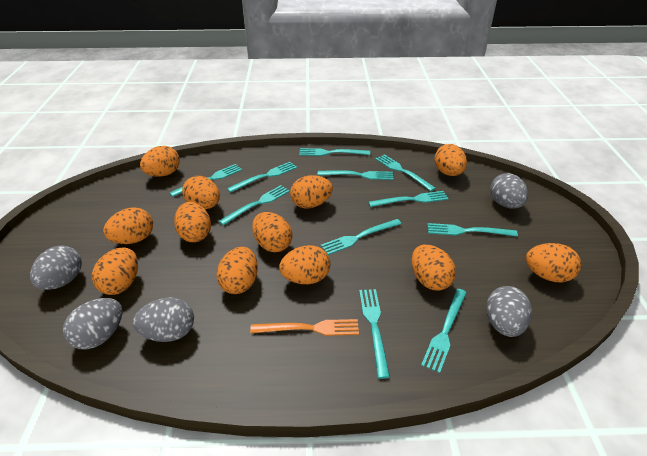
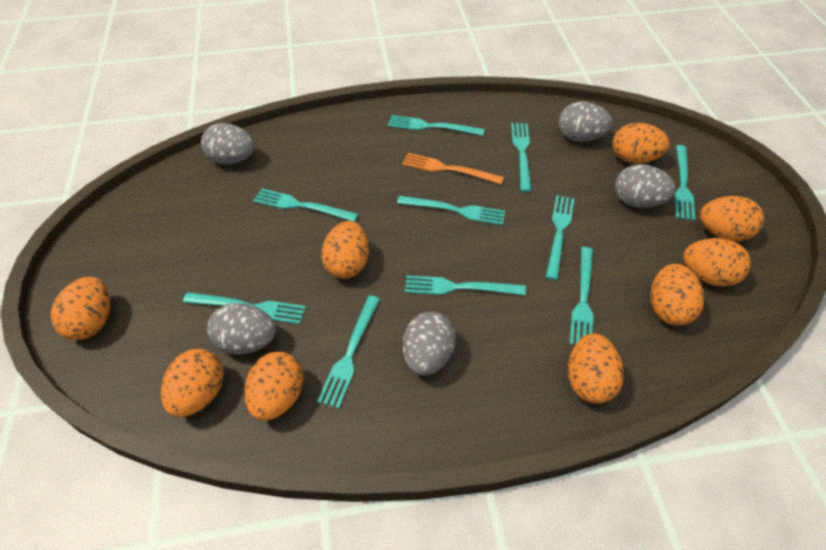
orange egg: [92,247,138,295] [103,207,153,244] [140,146,180,177] [174,202,211,242] [182,176,220,209] [216,247,258,294] [252,212,292,252] [279,245,331,284] [290,175,333,208] [412,245,456,291] [434,144,467,176] [526,243,581,282] = 12 -> [50,277,110,340] [161,349,224,417] [244,352,304,421] [321,221,369,279] [568,333,624,404] [612,123,669,164] [650,264,705,326] [683,238,751,286] [700,196,764,241] = 9
turquoise fork: [169,164,242,197] [219,185,290,225] [227,162,297,193] [299,148,370,156] [318,170,393,180] [321,219,401,255] [359,289,390,379] [368,191,449,207] [376,154,436,191] [421,289,467,373] [428,223,518,237] = 11 -> [183,292,306,324] [253,188,358,222] [317,295,380,408] [388,115,485,136] [397,196,505,225] [405,275,526,295] [511,123,532,192] [546,195,574,280] [569,247,593,345] [674,145,695,221] = 10

